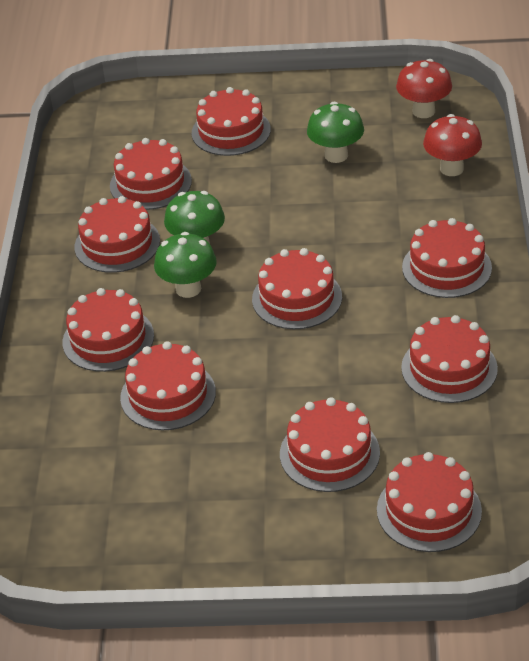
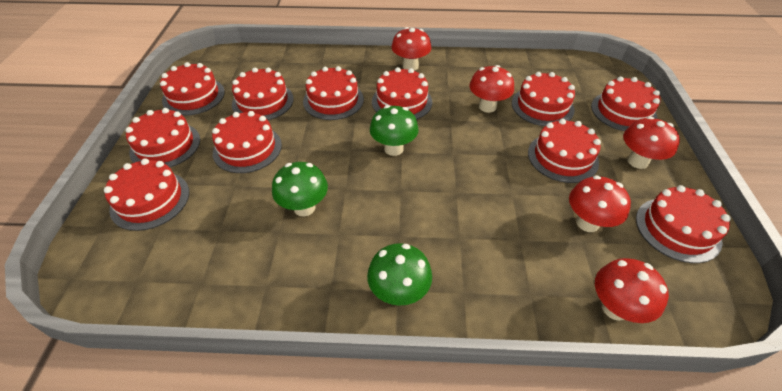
red cake: [62,288,154,372] [74,196,160,273] [110,138,192,210] [120,341,216,430] [192,87,271,156] [252,248,342,329] [280,397,380,492] [377,452,482,552] [401,315,498,403] [402,218,492,298] = 10 -> [104,158,189,231] [125,108,200,167] [160,62,225,116] [212,111,282,173] [232,68,294,120] [303,66,364,120] [372,67,432,119] [512,72,575,126] [528,119,601,183] [591,76,661,131] [636,185,731,263] = 11
red mushroom: [396,59,452,118] [423,114,482,176] = 2 -> [391,27,431,71] [469,65,514,113] [569,175,631,232] [595,258,669,323] [623,116,680,169] = 5

